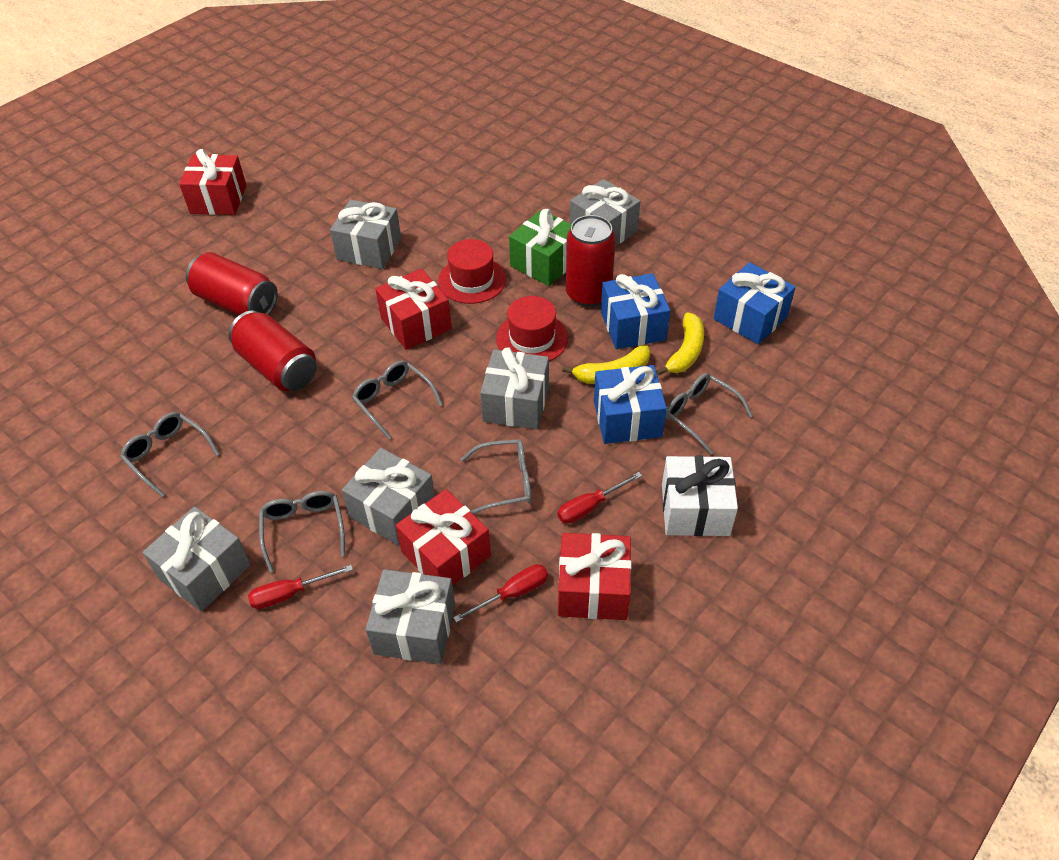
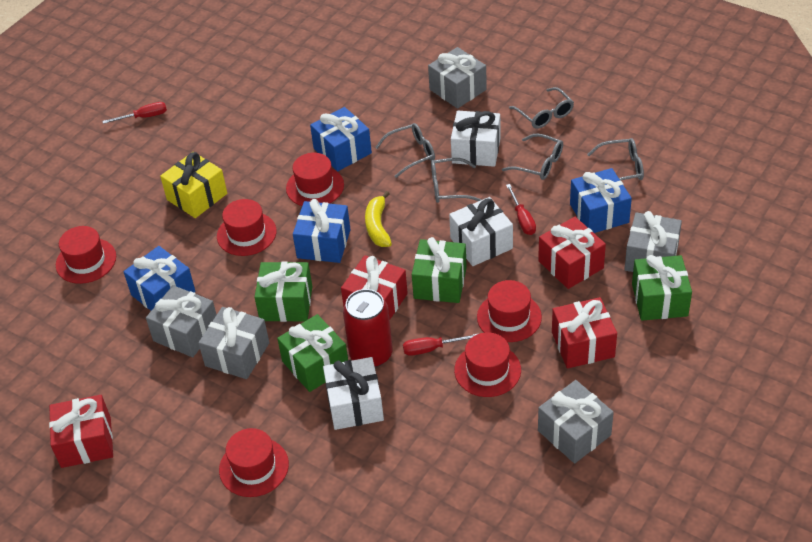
blue gift: [594,365,667,444] [601,273,670,349] [714,262,796,344] = 3 -> [123,246,196,311] [293,199,351,263] [310,107,372,171] [570,168,632,233] = 4
green gift: [509,209,572,286] = 1 -> [255,261,312,322] [277,314,348,392] [412,237,467,303] [632,255,692,321] = 4
grey gift: [142,506,251,612] [330,200,401,269] [342,448,435,546] [366,569,455,664] [480,347,549,430] [570,179,640,246] = 6 -> [146,285,217,357] [198,307,269,379] [428,47,487,109] [538,380,614,463] [624,211,682,272] = 5
red can: [186,252,278,315] [229,310,317,391] [566,215,616,307] = 3 -> [343,289,392,367] = 1
red hat: [438,239,506,304] [496,296,568,361] = 2 -> [56,226,116,284] [217,199,277,256] [219,428,289,497] [286,153,344,206] [454,332,521,397] [477,280,542,342] = 6
white gift: [662,456,738,536] = 1 -> [323,357,384,430] [449,197,513,266] [451,111,501,167] = 3
yellow banana: [562,345,650,384] [656,312,704,376] = 2 -> [365,191,392,247] = 1
yellow gift: none = 0 -> [160,152,227,218] = 1

